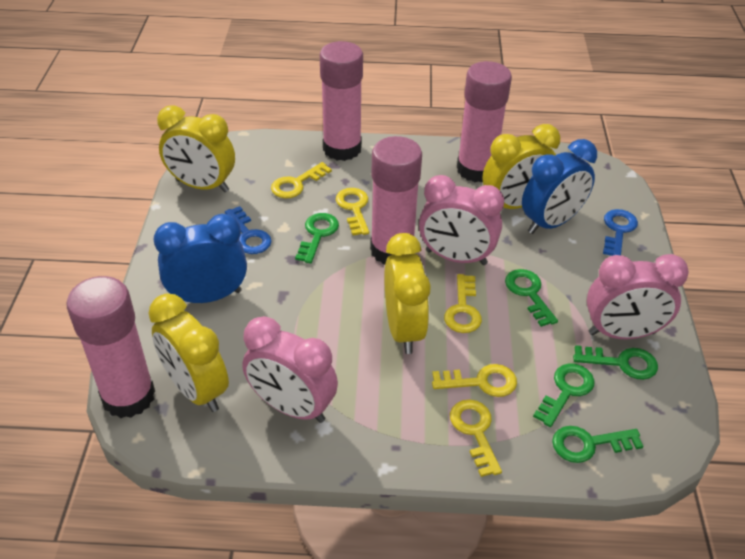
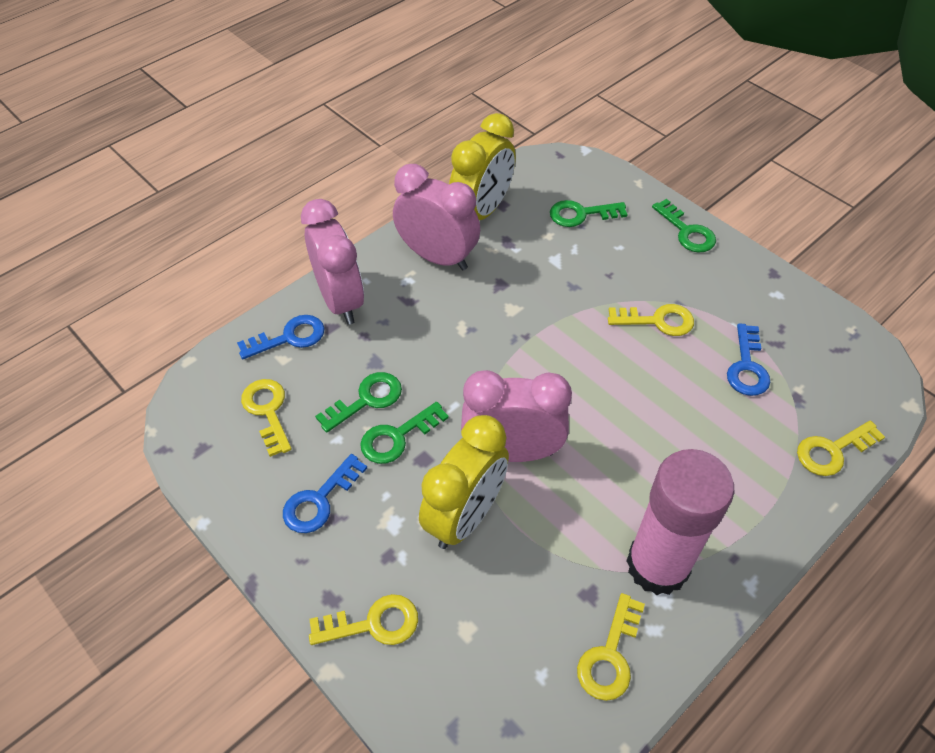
blue clock: [153,214,247,303] [522,139,597,234] = 2 -> none = 0
blue key: [225,206,272,254] [603,209,638,256] = 2 -> [237,315,325,359] [283,454,367,533] [727,323,770,396] = 3
green key: [295,213,339,263] [505,269,558,327] [533,363,595,427] [552,426,643,463] [573,345,658,380] = 5 -> [315,372,402,433] [360,402,449,464] [550,200,628,227] [652,199,716,253] = 4
pink glue stick: [66,276,155,418] [320,41,363,161] [370,136,422,264] [457,61,512,182] = 4 -> [626,449,734,595] = 1
yellow clock: [148,294,229,412] [157,105,235,192] [384,233,431,354] [483,124,560,209] = 4 -> [419,415,509,549] [449,113,516,220] = 2

